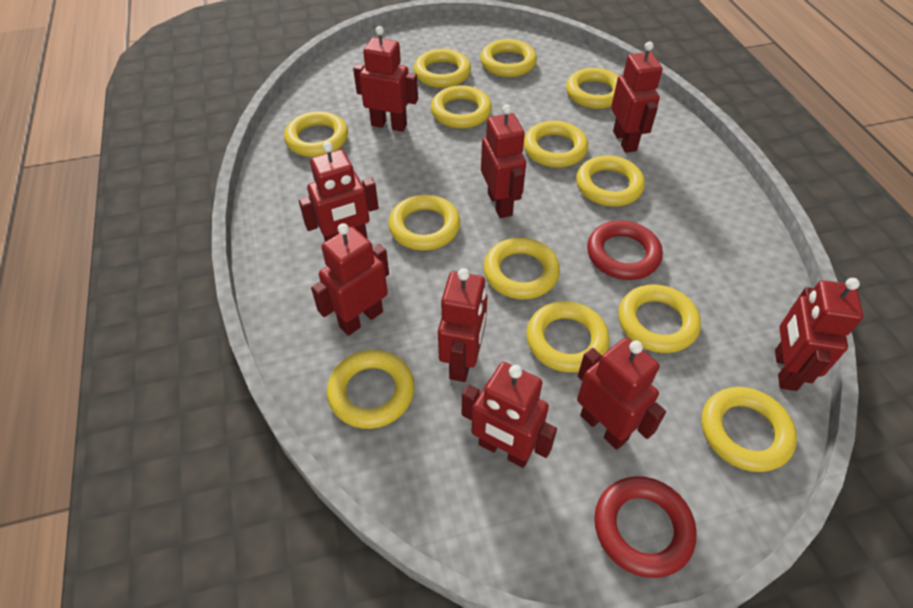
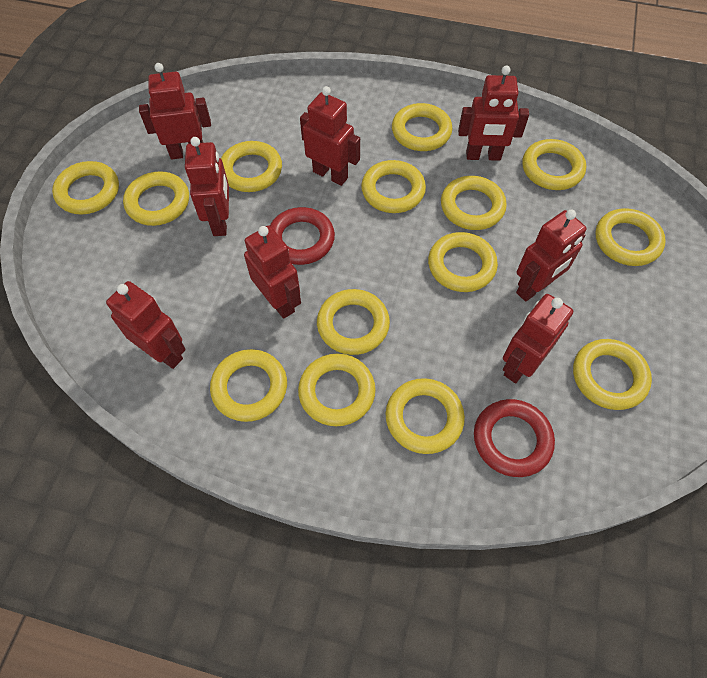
red robot: [299,142,379,242] [311,223,389,336] [353,26,418,132] [438,268,488,382] [462,362,557,468] [481,104,526,218] [577,338,666,450] [611,42,663,153] [775,278,863,391] = 9 -> [106,281,186,369] [139,63,211,159] [185,137,229,236] [244,226,301,319] [300,86,360,186] [458,66,529,161] [503,294,573,383] [516,210,587,302] = 8
yellow ring: [284,111,348,157] [327,350,415,429] [388,195,460,251] [414,49,471,88] [431,85,492,129] [480,39,537,77] [484,238,560,300] [524,121,588,168] [526,301,609,373] [566,68,618,109] [576,156,645,207] [619,284,701,353] [701,387,797,472] = 13 -> [52,161,119,214] [123,171,189,226] [210,349,287,422] [221,141,282,192] [298,354,376,426] [317,289,390,355] [361,160,426,213] [385,378,465,454] [392,103,452,151] [428,232,498,292] [441,176,507,230] [522,139,586,190] [573,339,652,410] [595,208,666,266] = 14

